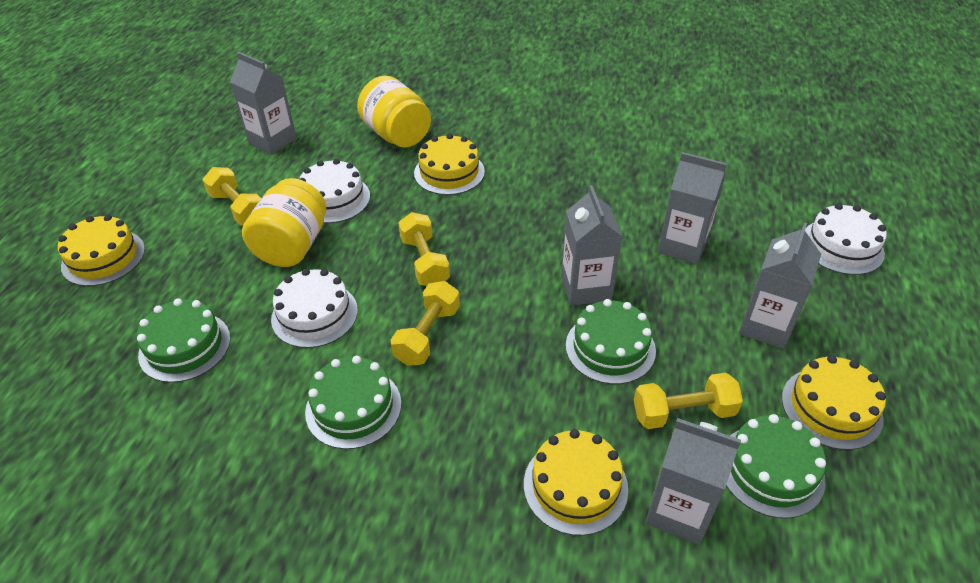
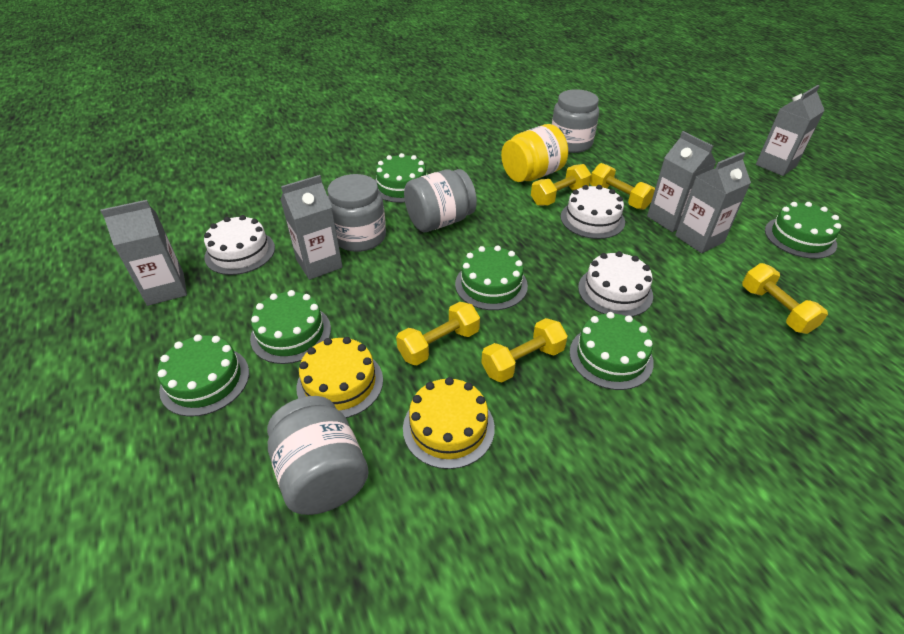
green cake: [137,298,230,383] [305,356,401,449] [566,299,656,384] [726,414,826,519] = 4 -> [157,334,249,417] [250,290,331,364] [375,153,426,203] [455,245,528,310] [570,312,654,390] [765,202,841,259] = 6
grey jar: none = 0 -> [267,396,369,515] [327,174,386,252] [404,169,477,232] [552,89,599,153] = 4
yellow cake: [58,215,145,286] [414,133,485,195] [524,429,628,536] [782,355,886,450] = 4 -> [296,337,383,418] [403,377,495,469] = 2
yellow dumbbell: [202,167,261,226] [391,281,460,366] [398,212,450,286] [634,373,743,429] = 4 -> [396,302,480,365] [481,318,568,382] [531,164,591,206] [590,163,655,210] [742,263,828,334] = 5
yellow jar: [242,178,326,267] [357,76,431,148] = 2 -> [501,124,568,182] = 1

